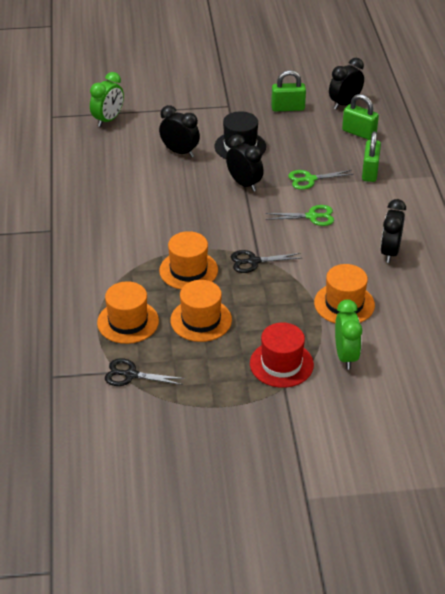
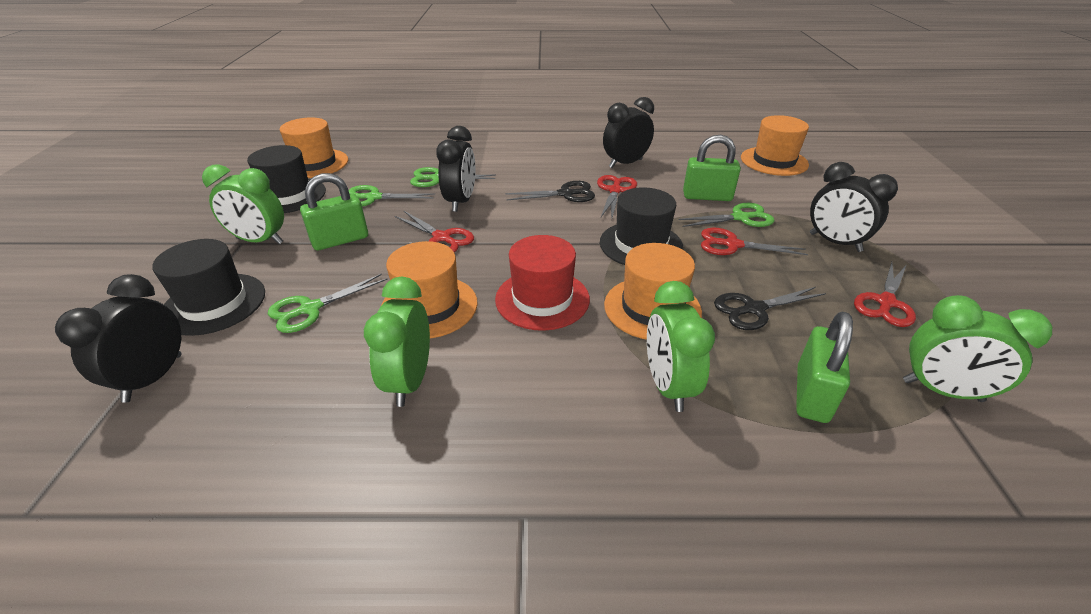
black hat: [215,111,266,159] = 1 -> [152,239,265,336] [247,145,326,213] [600,187,683,265] = 3
green clock: [90,72,124,127] [335,300,362,370] = 2 -> [202,165,284,244] [364,277,430,407] [647,281,715,412] [903,295,1052,402] = 4
green scissors: [265,205,334,226] [288,170,353,190] = 2 -> [268,274,388,333] [349,185,435,207] [410,167,496,187] [678,203,775,227] = 4
red scissors: none = 0 -> [395,211,474,252] [597,175,637,218] [701,228,808,255] [854,262,916,327] = 4

